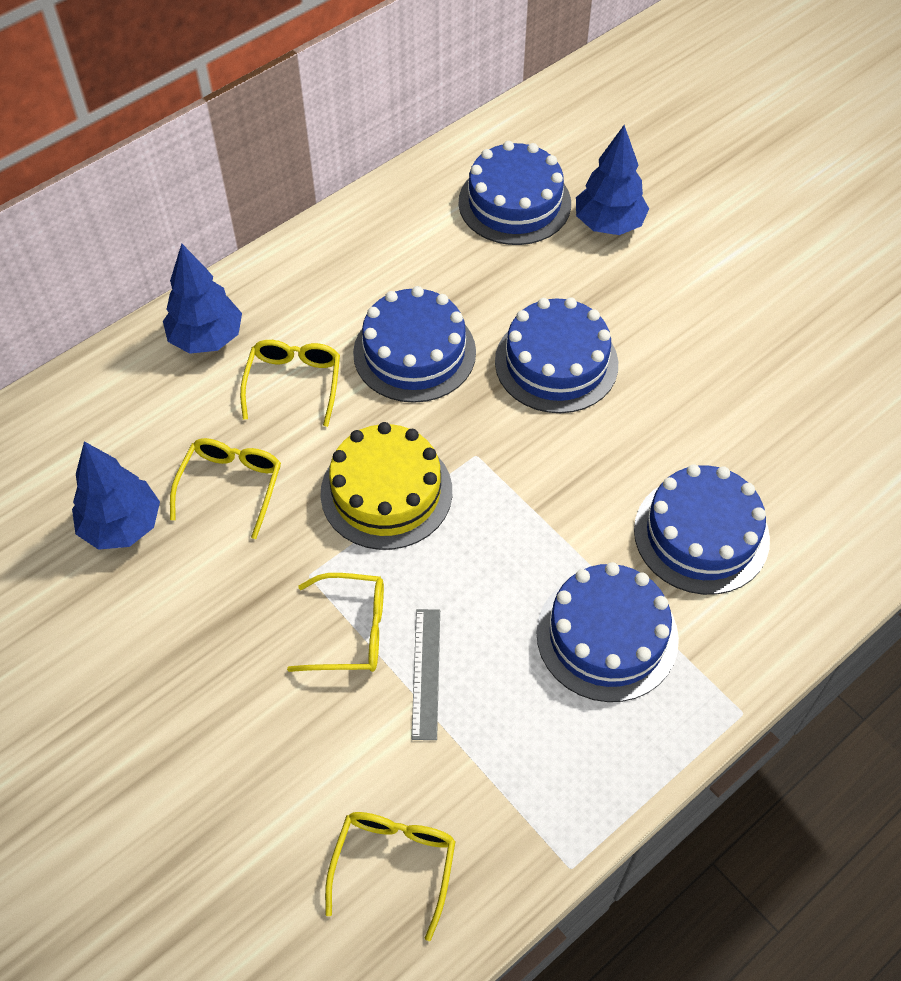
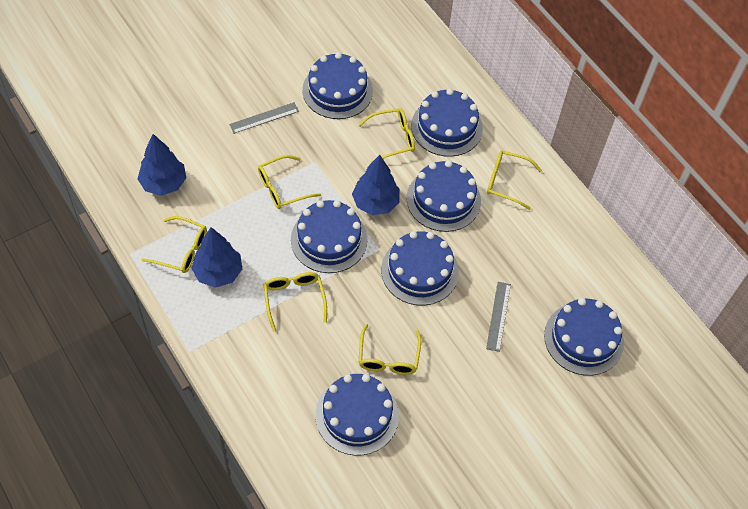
blue cake: [353,286,476,403] [459,141,571,245] [495,297,618,413] [536,562,679,702] [634,464,770,595] = 5 -> [291,200,367,273] [302,52,373,119] [316,374,399,455] [381,231,459,306] [407,160,481,232] [411,88,483,157] [544,298,624,376] = 7
grey ruler: [412,609,440,740] = 1 -> [229,102,299,134] [486,282,511,352] = 2
yellow cake: [320,422,452,550] = 1 -> none = 0
yellow glasses: [170,438,281,539] [240,340,340,427] [287,573,384,672] [325,812,456,941] = 4 -> [142,216,207,273] [258,155,321,209] [264,272,327,332] [358,108,415,163] [359,324,421,375] [487,151,542,210] = 6

